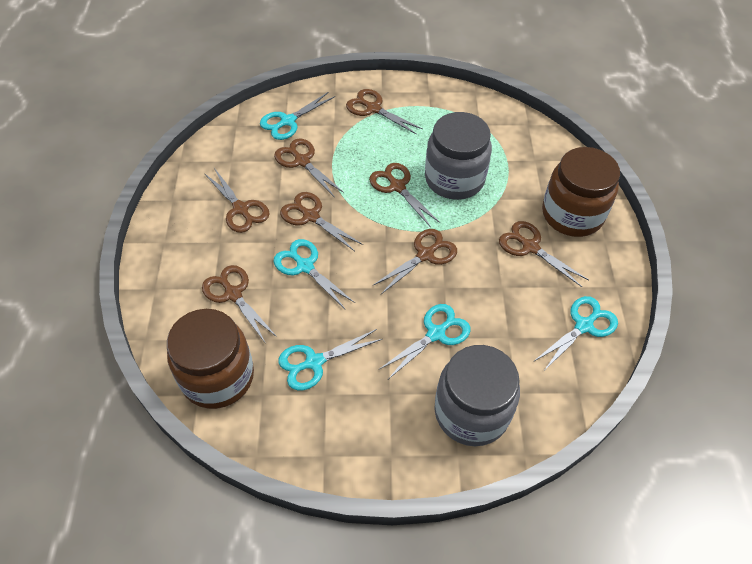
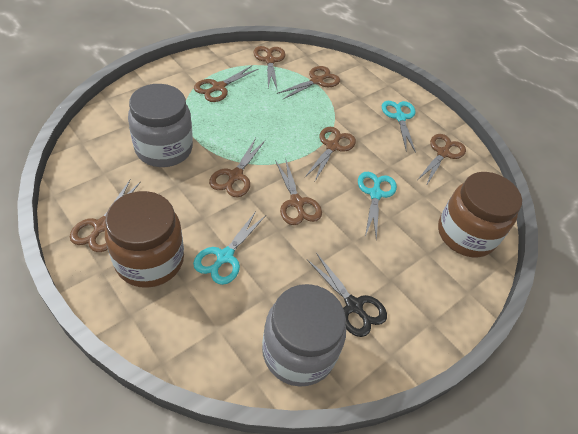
black scissors: none = 0 -> [307,253,387,337] = 1
turquoise scissors: [260,92,335,140] [274,239,355,310] [278,329,382,390] [380,304,470,379] [533,296,618,372] = 5 -> [193,211,266,285] [358,172,397,240] [382,101,416,153] = 3

